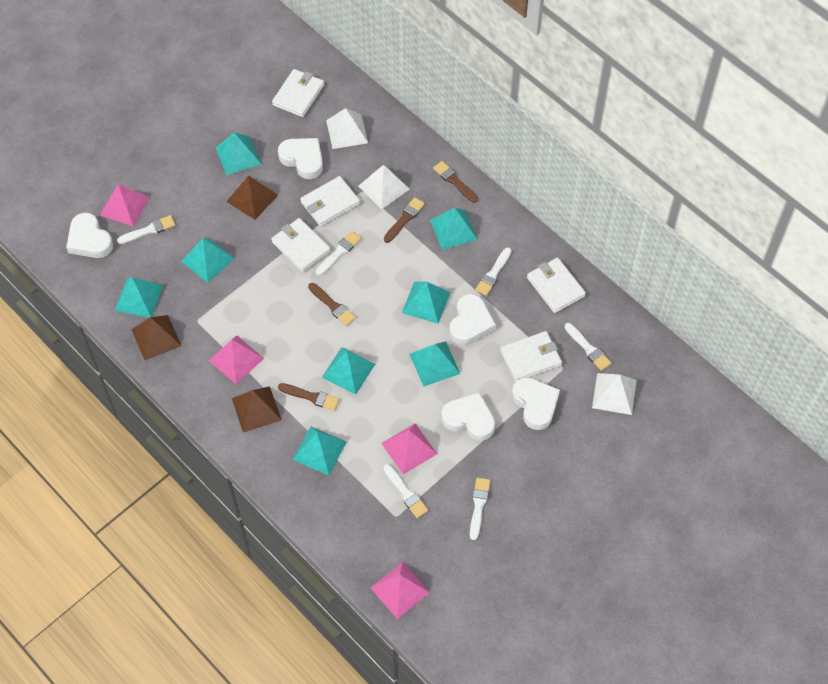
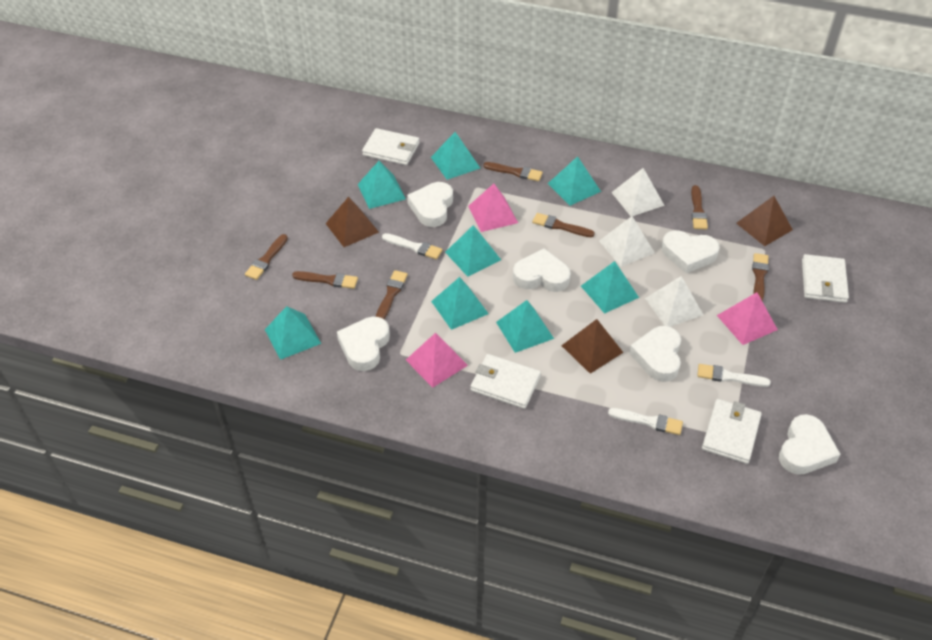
brown brush: [278,383,339,411] [308,283,356,326] [384,197,425,243] [433,161,478,203] = 4 -> [245,234,288,280] [292,271,358,289] [376,270,408,319] [483,162,543,181] [532,213,595,237] [691,185,708,230] [752,253,769,301] = 7
pink pyramid: [100,184,150,227] [209,335,264,384] [370,562,430,619] [381,424,437,475] = 4 -> [406,333,468,388] [468,184,518,232] [717,292,778,345] = 3
white brush: [117,215,176,244] [316,231,361,276] [383,464,428,518] [470,477,491,540] [475,247,512,296] [564,323,611,371] = 6 -> [382,233,443,259] [608,408,683,435] [697,364,771,387] = 3
white heart: [66,213,113,258] [278,138,323,179] [441,392,495,441] [449,294,496,345] [512,377,560,430] = 5 -> [337,317,390,371] [407,182,453,227] [513,248,571,292] [629,326,681,382] [661,230,720,273] [779,414,841,475] = 6
white wallet: [271,218,331,272] [272,69,324,117] [300,176,360,226] [500,331,562,382] [527,257,586,313] = 5 -> [362,128,420,165] [471,354,541,409] [702,399,762,464] [802,254,849,303] = 4

